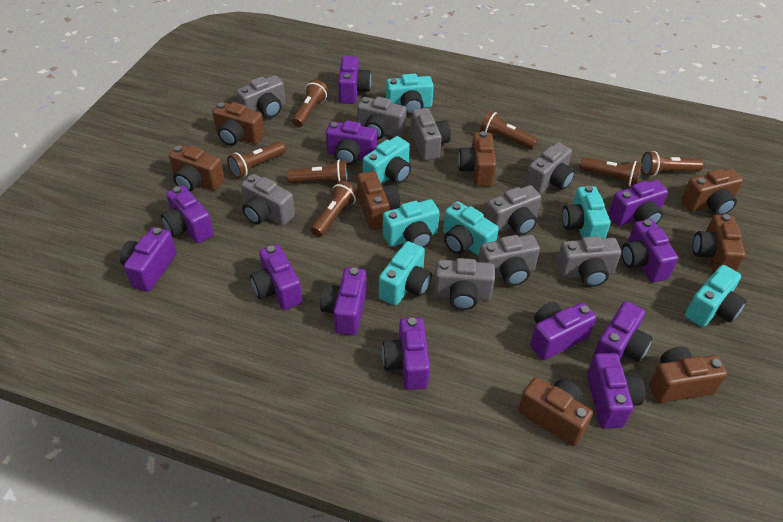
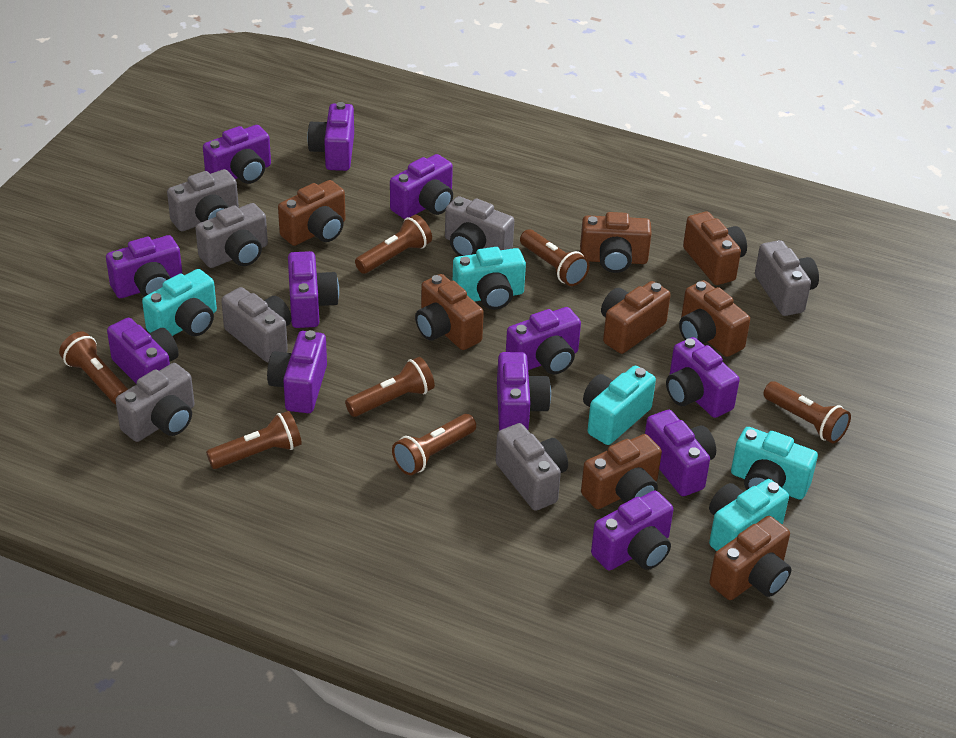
grey camera: [236,75,286,118] [241,174,295,226] [357,97,407,140] [411,108,451,161] [434,258,495,310] [478,235,540,286] [485,185,541,235] [525,142,575,194] [556,236,621,287] = 9 -> [116,363,195,442] [167,169,239,231] [195,203,268,268] [221,287,291,363] [445,196,514,256] [496,423,568,511] [755,240,819,316] = 7
turquoise camera: [363,136,411,184] [379,241,432,306] [383,199,440,248] [386,74,434,115] [443,201,499,256] [562,185,611,238] [685,265,746,327] = 7 -> [142,269,217,336] [453,247,526,310] [583,366,656,445] [709,479,789,551] [731,427,818,500] = 5

